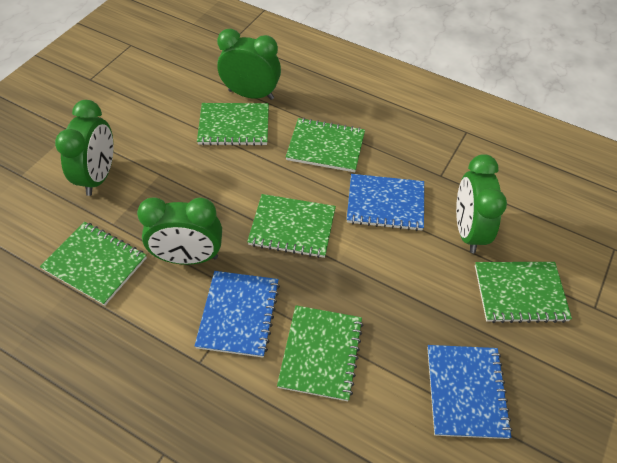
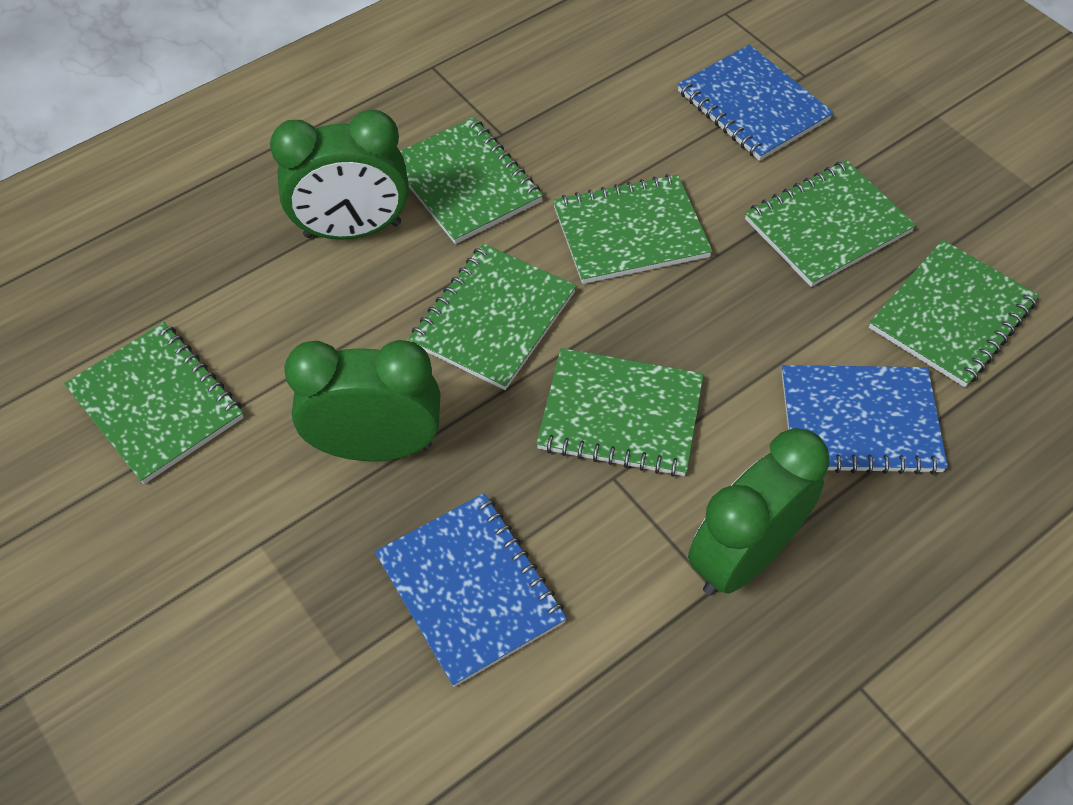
green clock: [55,100,114,196] [137,197,222,265] [217,29,281,100] [456,154,507,253] = 4 -> [270,109,409,240] [284,340,440,461] [688,428,830,595] = 3
green notebook: [40,222,147,305] [197,103,269,146] [247,194,336,258] [277,305,363,401] [286,118,365,172] [475,262,572,323] = 6 -> [64,322,244,484] [400,117,543,244] [409,243,576,390] [536,348,704,477] [553,174,713,284] [745,160,916,287] [869,240,1039,387] = 7

